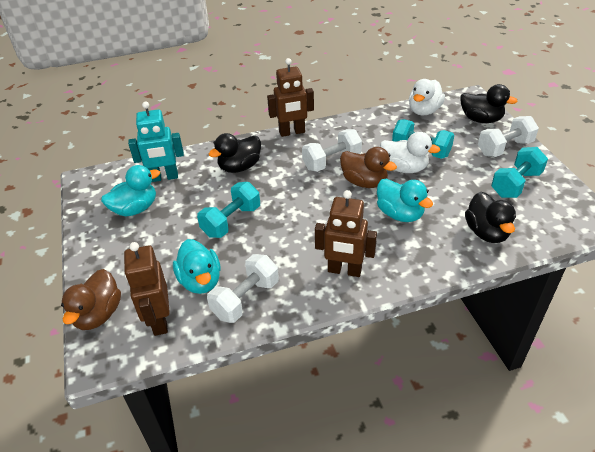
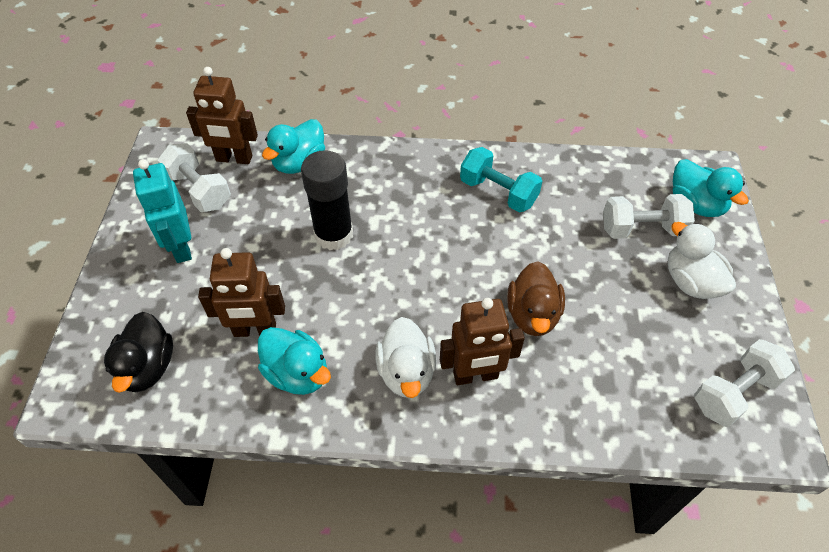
black duck: [209,133,261,173] [460,84,518,123] [465,192,516,243] = 3 -> [104,312,173,393] = 1
black glue stick: none = 0 -> [301,150,353,250] = 1
brown duck: [61,269,121,330] [340,147,397,188] = 2 -> [507,261,565,336] = 1
turquoise dumbbell: [197,182,260,238] [392,119,454,159] [491,147,548,198] = 3 -> [460,147,543,213] = 1

